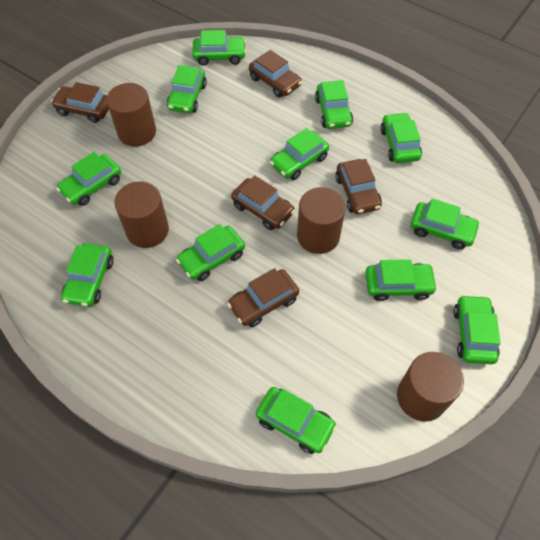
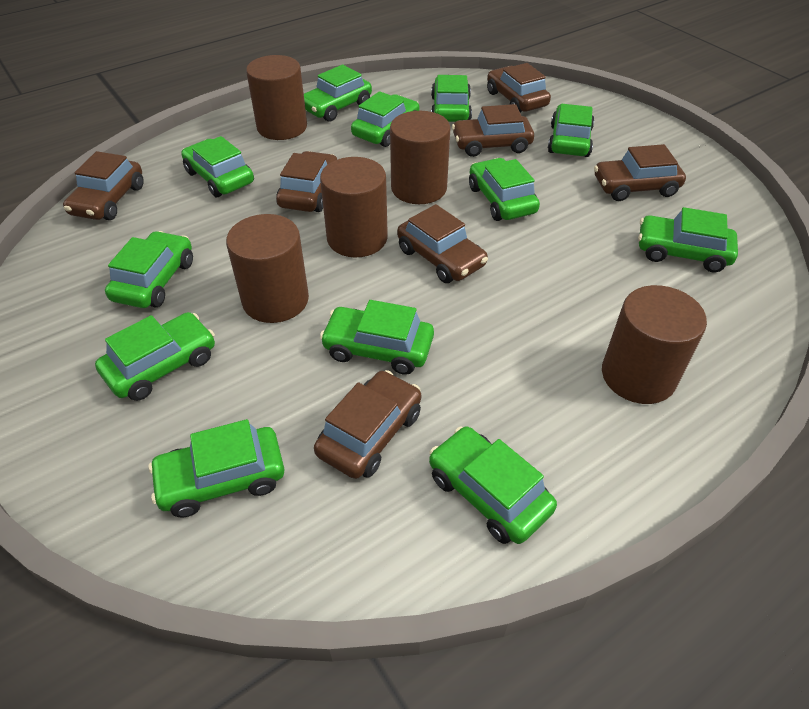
brown car: [51,82,109,123] [228,268,299,327] [231,176,295,230] [249,50,302,98] [335,159,382,214] = 5 -> [63,151,144,220] [276,151,337,212] [314,370,421,479] [397,204,488,283] [452,104,534,157] [487,63,551,112] [594,144,686,201] = 7
brown cylinder: [107,83,156,147] [114,181,169,248] [297,187,346,254] [397,352,464,422] = 4 -> [226,214,309,323] [246,55,307,140] [320,157,388,257] [390,111,450,204] [602,285,707,404] = 5

